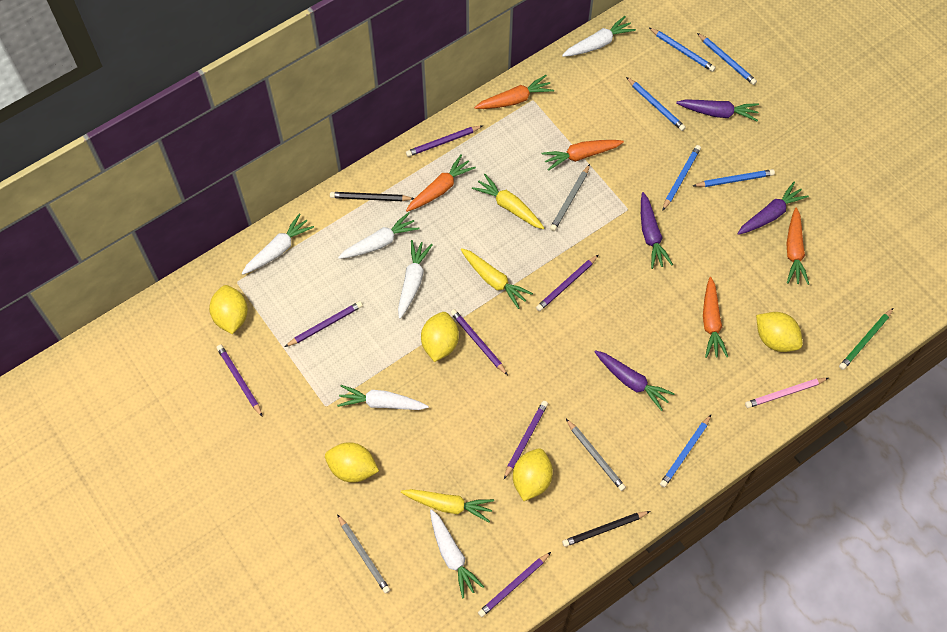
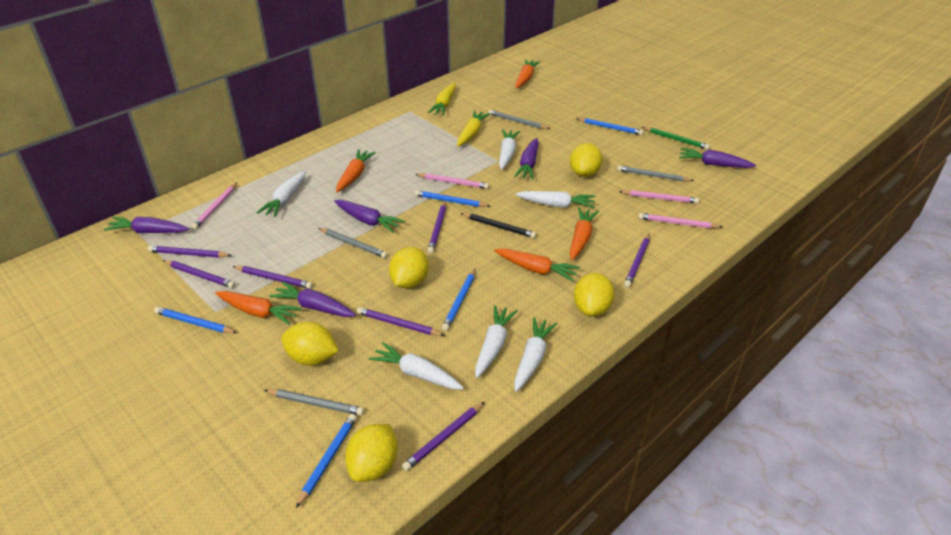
black pencil: [330,192,415,201] [562,511,650,547] = 2 -> [460,213,536,238] = 1
blue pencil: [626,77,686,131] [649,28,716,72] [660,415,711,488] [662,145,701,211] [693,169,775,187] [697,33,757,85] = 6 -> [154,307,237,333] [296,414,357,508] [414,190,490,207] [442,268,476,331] [576,118,644,135] = 5
grey pencil: [337,514,390,594] [550,164,590,231] [566,419,626,491] = 3 -> [264,389,364,416] [318,228,388,258] [488,110,550,129] [617,165,694,182] = 4
pink pencil: [745,378,829,408] = 1 -> [191,183,237,230] [415,173,489,189] [619,190,700,204] [638,213,722,228] = 4
purple carrot: [595,350,675,411] [641,192,673,269] [676,99,759,121] [737,182,809,235] = 4 -> [104,217,189,233] [269,282,356,317] [334,200,405,233] [514,138,539,180] [679,148,756,168] = 5
yellow carrot: [401,489,494,522] [461,248,533,309] [472,174,544,229] = 3 -> [428,83,456,115] [457,110,490,147] = 2

